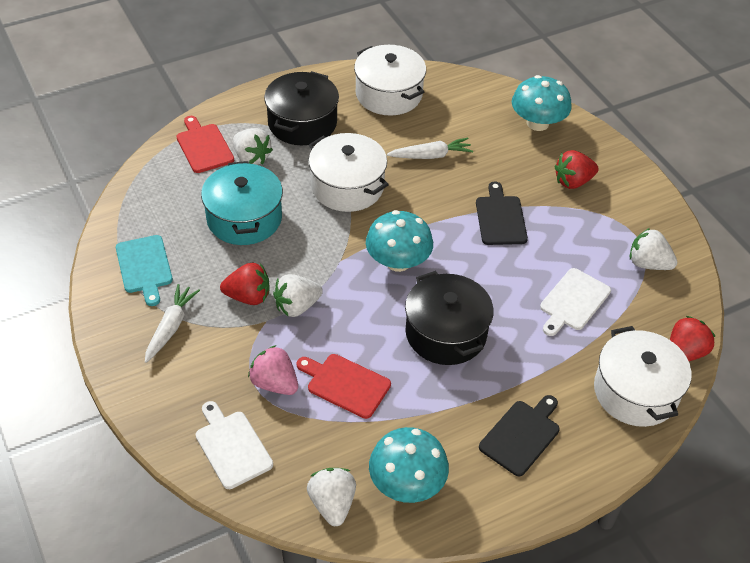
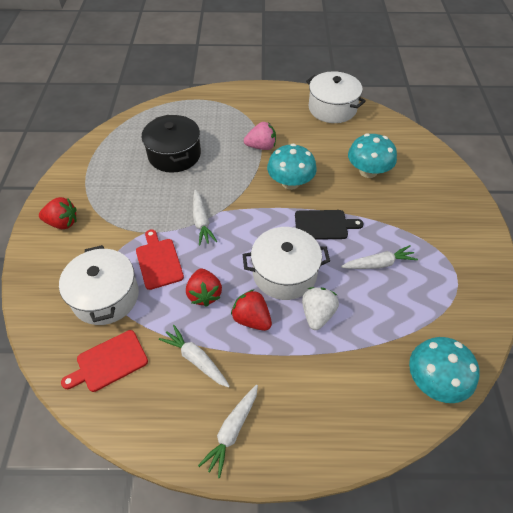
black cutting board: [476,181,528,245] [479,395,560,476] = 2 -> [295,210,364,240] = 1
black pot: [264,71,339,145] [405,271,493,365] = 2 -> [142,115,201,173] = 1
turquoise cutting board: [116,235,173,306] = 1 -> none = 0
turquoise pot: [201,161,283,245] = 1 -> none = 0
white carrot: [145,284,200,363] [387,138,473,159] = 2 -> [159,325,230,388] [193,190,217,246] [198,384,258,478] [341,245,418,269] = 4
white cutting board: [196,401,273,489] [540,268,611,336] = 2 -> none = 0
white strawberry: [233,128,273,165] [273,274,323,317] [307,468,356,526] [630,228,677,270] = 4 -> [302,287,339,330] = 1

